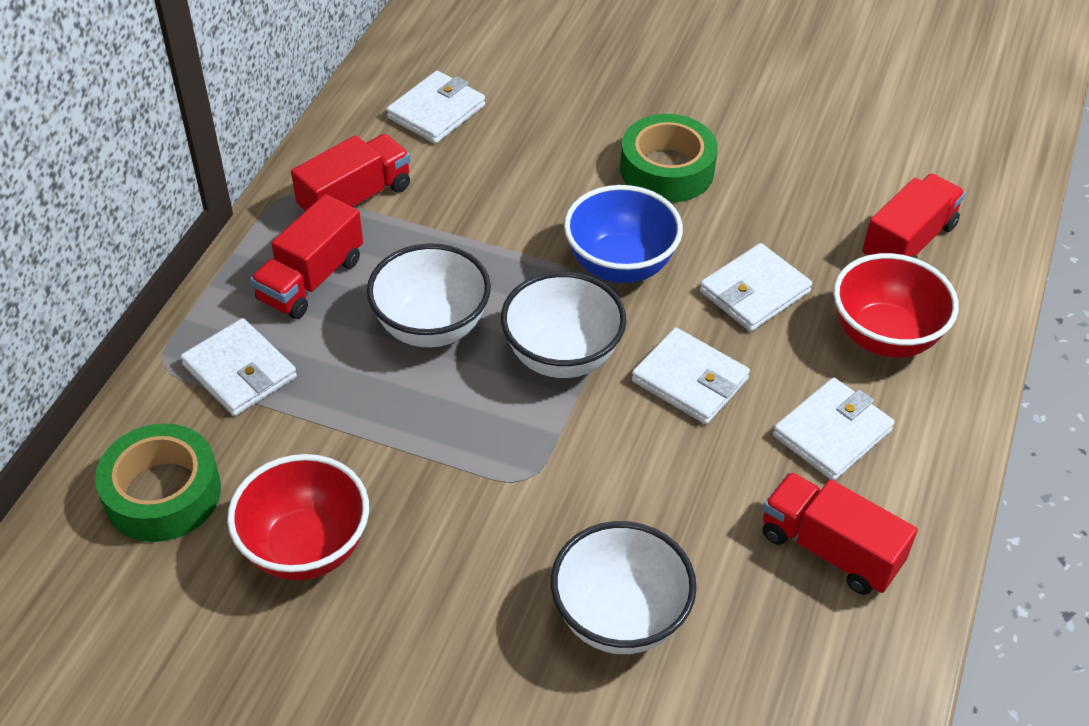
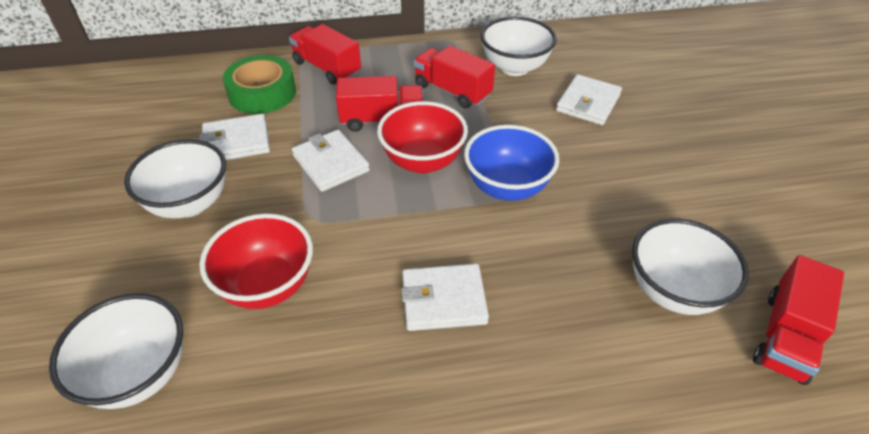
green tape: [95,423,221,542] [620,114,718,203] = 2 -> [223,55,296,114] = 1
white bowl: [367,243,491,347] [501,272,626,378] [551,521,697,654] = 3 -> [49,293,183,409] [124,139,226,218] [481,17,557,76] [632,218,749,315] = 4
white wallet: [181,318,297,416] [386,71,485,144] [632,328,750,424] [700,243,812,332] [773,378,895,481] = 5 -> [200,114,270,160] [292,130,370,192] [401,264,489,331] [556,74,622,125] = 4

